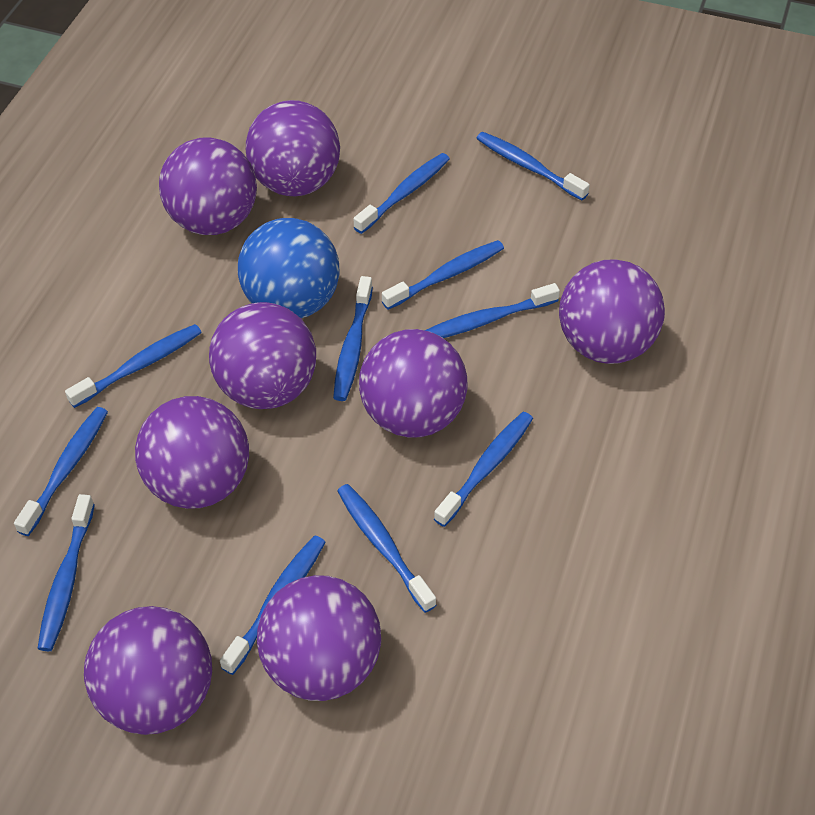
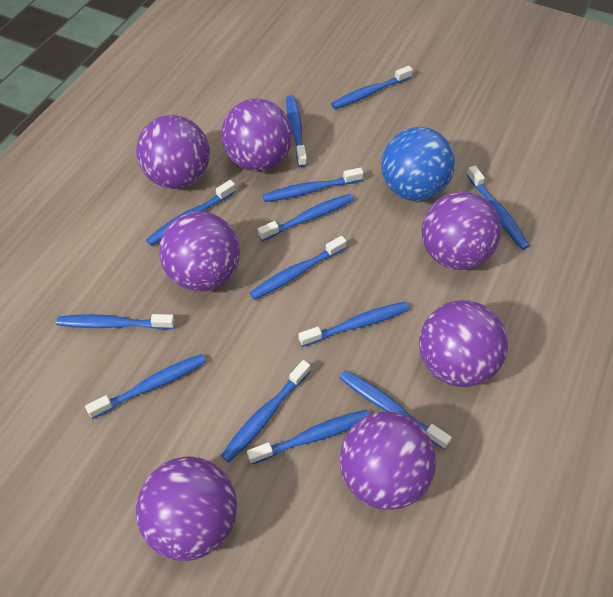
blue toothbrush: [14,407,108,536] [37,494,95,651] [65,324,202,408] [220,535,326,675] [333,276,373,401] [337,484,436,613] [354,153,450,234] [382,240,504,310] [425,283,560,338] [434,412,533,527] [476,132,590,200] = 11 -> [56,314,175,329] [85,354,206,419] [146,180,236,246] [221,360,310,462] [247,410,370,465] [249,236,347,300] [258,194,354,241] [263,167,364,202] [286,95,307,167] [298,302,409,347] [331,66,413,109] [339,370,452,449] [467,166,529,250] = 13
purple ball: [84,606,212,735] [135,396,249,509] [159,138,257,235] [209,302,316,409] [246,100,340,196] [257,575,381,701] [359,329,467,438] [559,259,665,364] = 8 -> [136,115,210,189] [136,457,237,561] [159,211,240,291] [221,99,293,171] [339,411,436,510] [419,300,508,387] [422,192,502,270] = 7

